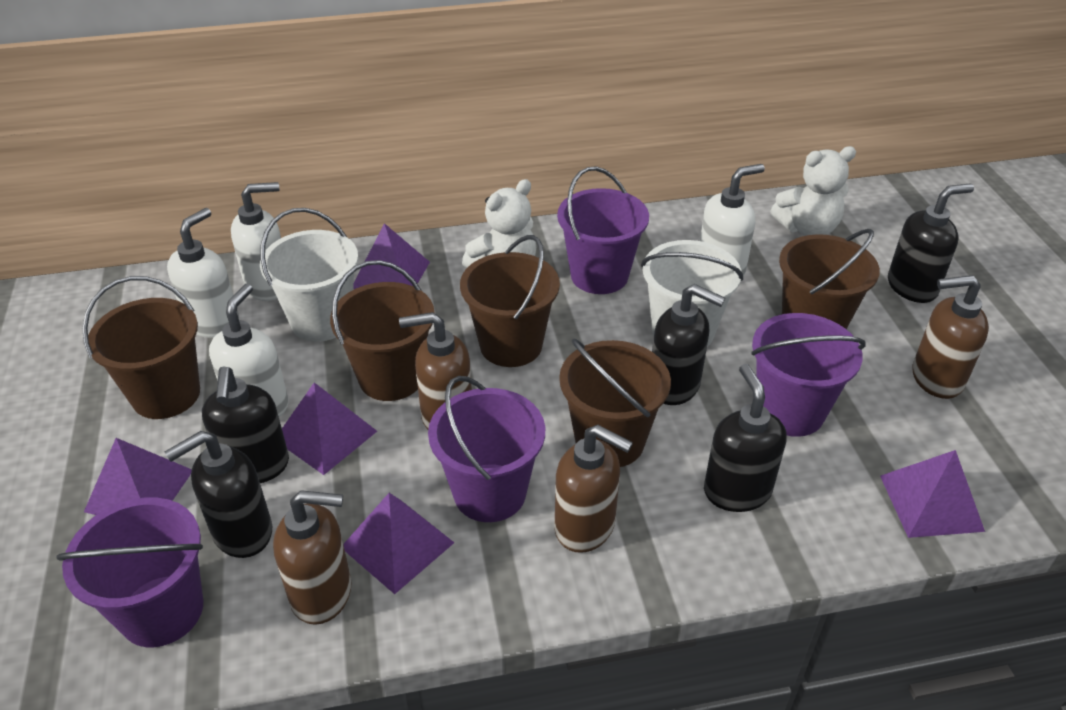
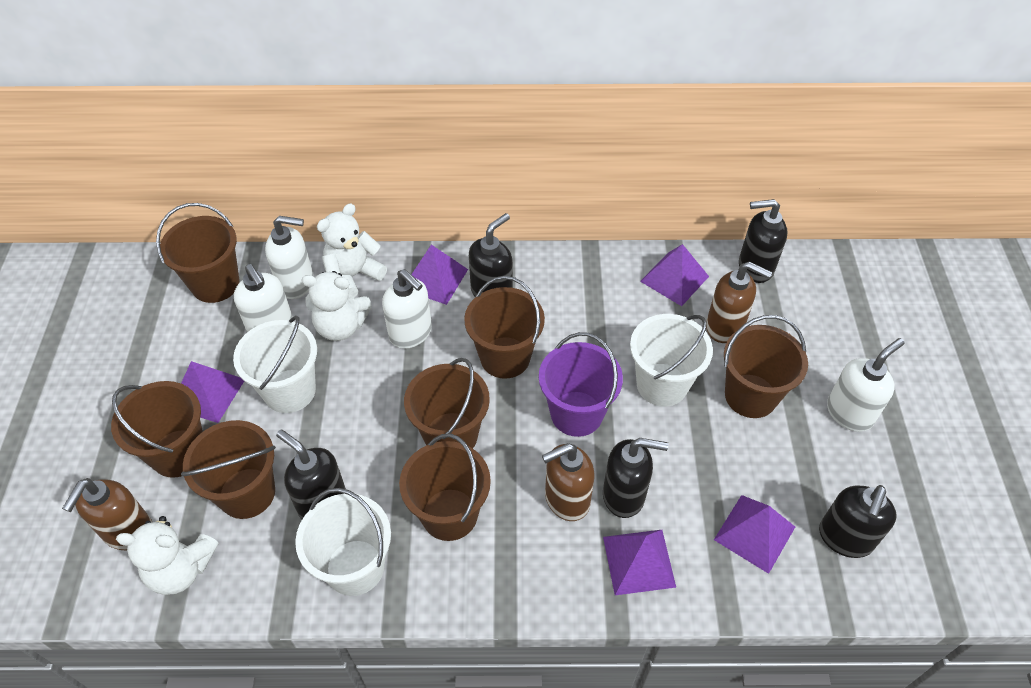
brown bucket: [82,276,200,419] [330,260,434,401] [460,235,560,367] [559,339,671,467] [779,229,880,329] = 5 -> [111,381,203,478] [156,203,239,303] [181,420,276,519] [399,434,491,541] [404,358,490,449] [464,276,545,379] [724,315,808,418] = 7
brown soap dispenser: [273,490,352,625] [399,312,472,430] [554,425,633,553] [912,275,989,399] = 4 -> [62,478,152,551] [542,443,594,521] [706,262,772,343] = 3
purple bucket: [57,497,203,647] [428,376,545,522] [557,167,649,294] [751,313,866,437] = 4 -> [539,332,623,437] = 1
white bucket: [260,208,358,342] [641,240,743,347] = 2 -> [233,316,317,413] [295,488,391,596] [630,314,713,407] = 3
white teddy bear: [462,179,536,268] [770,146,856,236] = 2 -> [116,516,218,595] [301,271,372,341] [317,204,387,299] = 3

